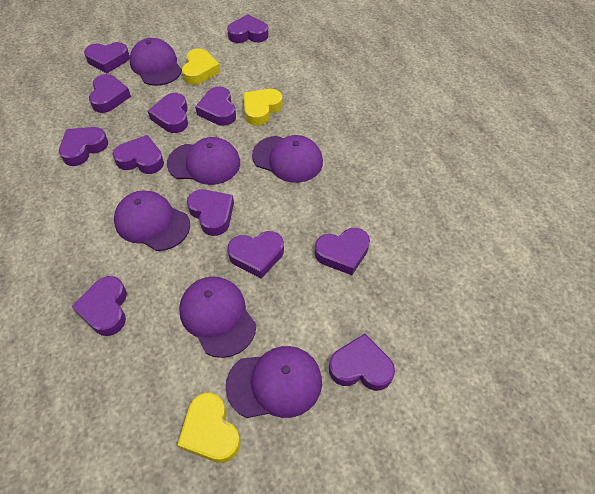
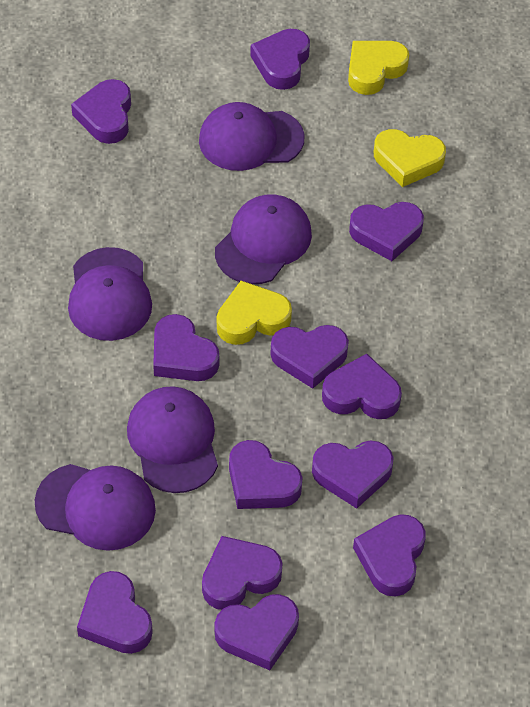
purple cap: [114,190,190,251] [129,38,182,86] [167,137,240,185] [179,276,256,358] [226,346,322,418] [252,135,323,183] = 6 -> [35,464,156,551] [68,247,152,341] [127,386,218,493] [199,102,305,171] [215,194,312,284] = 5

